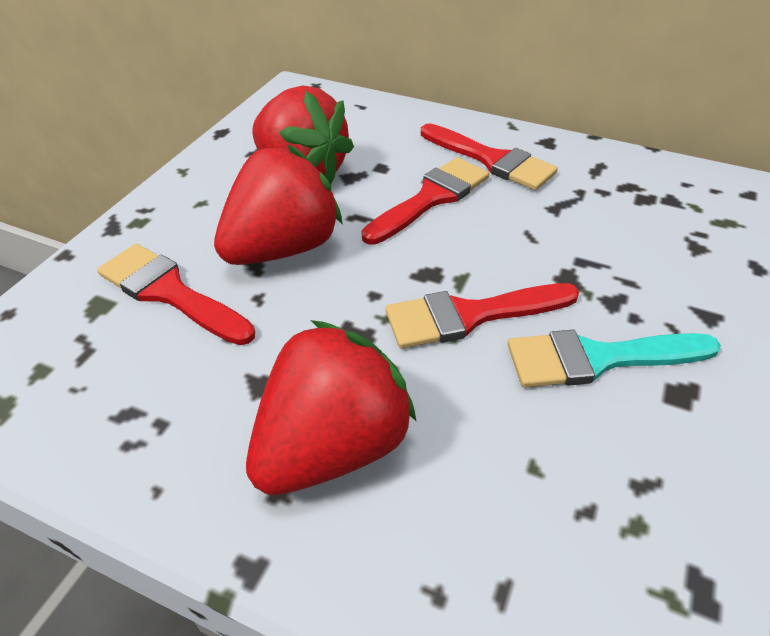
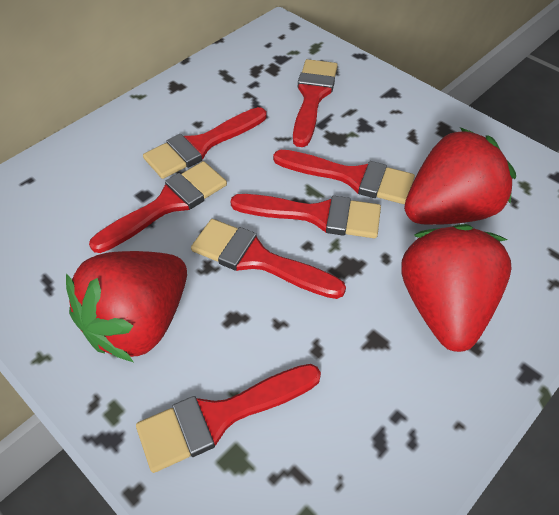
red brush: [97,244,255,345] [362,157,489,245] [385,283,579,349] [421,124,558,190] = 4 -> [89,161,227,253] [136,364,321,473] [143,107,266,179] [191,219,346,299] [230,194,381,238] [273,150,415,204] [293,59,338,147] = 7
turquoise brush: [507,330,721,388] = 1 -> none = 0

